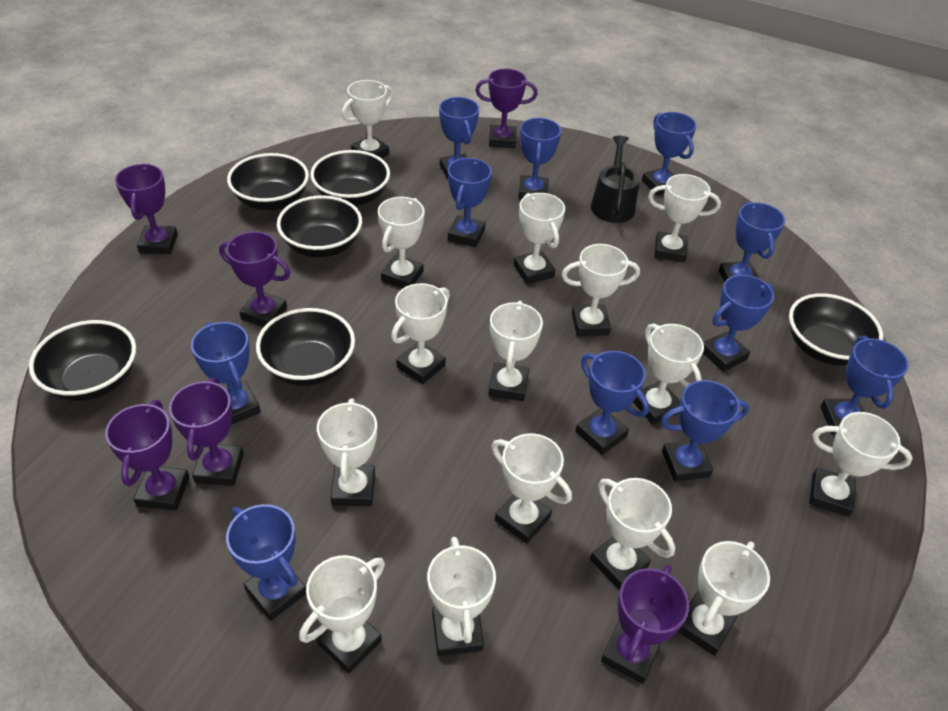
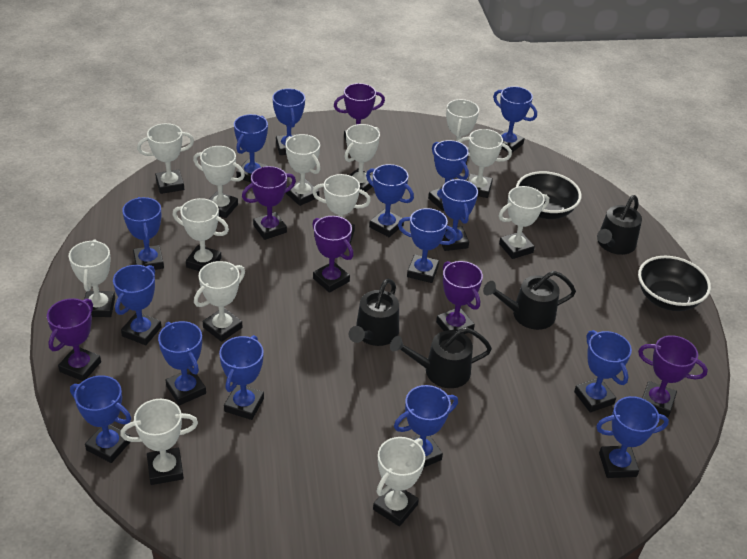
black bowl: [29,320,136,401] [227,153,309,210] [256,308,355,386] [277,195,362,257] [310,150,390,206] [789,293,883,366] = 6 -> [516,171,582,219] [638,256,711,311] = 2
black watering can: [591,136,640,223] = 1 -> [349,279,399,346] [390,327,492,388] [483,271,576,330] [597,195,642,255] = 4
blue trophy: [191,322,261,425] [226,504,306,621] [439,97,479,179] [448,158,492,247] [518,118,561,200] [575,351,649,455] [642,112,697,195] [661,380,750,482] [703,275,774,372] [719,202,785,282] [820,336,909,434] = 11 -> [70,375,131,463] [113,265,161,345] [122,197,164,270] [158,321,206,405] [219,335,264,420] [234,114,268,182] [272,88,305,155] [366,164,414,237] [394,385,458,468] [398,208,458,283] [428,140,469,211] [442,179,478,251] [493,86,537,152] [574,330,632,412] [596,396,669,478] = 15
white trophy: [299,555,385,674] [317,399,377,506] [342,80,393,158] [378,197,425,288] [391,283,450,385] [427,537,496,656] [489,301,543,401] [491,433,572,544] [513,193,565,284] [562,244,640,336] [590,478,675,590] [633,324,704,425] [648,174,721,262] [677,541,770,656] [809,412,913,517] = 15 -> [68,239,115,317] [120,399,198,485] [137,123,194,194] [173,198,229,271] [193,146,245,218] [194,261,245,342] [285,134,320,206] [312,174,371,244] [344,124,380,195] [373,437,425,527] [446,99,479,164] [458,129,512,198] [499,186,549,259] = 13

